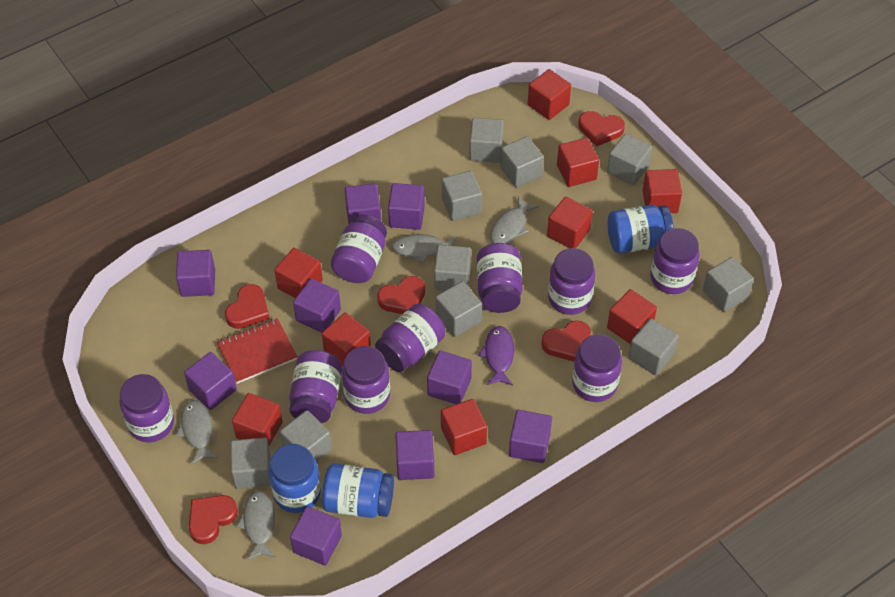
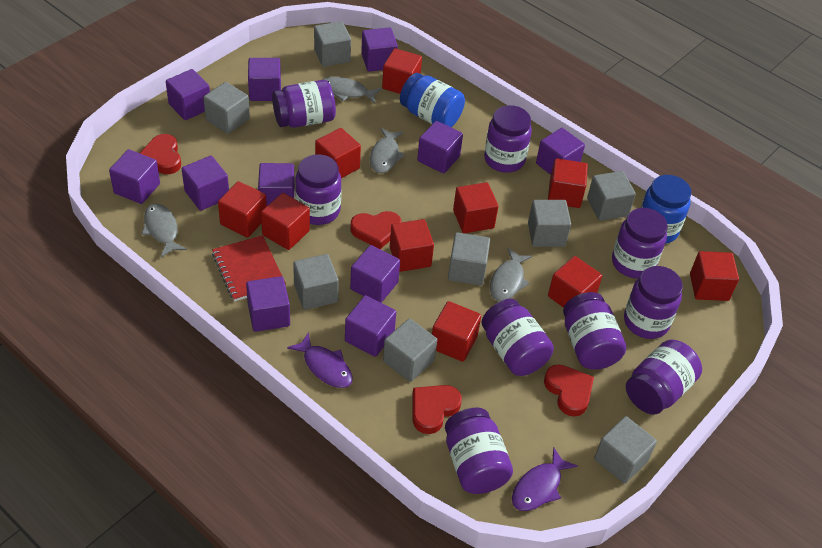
blue jar: [269,444,321,513] [322,463,394,518] [608,205,674,253] = 3 -> [400,73,465,127] [641,175,691,244] = 2
grey cube: [230,437,271,489] [280,410,332,462] [434,245,471,291] [436,281,482,337] [442,171,482,221] [469,118,504,163] [500,136,544,188] [607,134,652,186] [628,318,679,375] [703,257,754,312] = 10 -> [203,82,250,134] [293,254,339,310] [314,21,351,67] [383,318,437,382] [448,232,490,285] [528,200,571,247] [587,171,636,221] [594,416,657,484] = 8
purple cube: [176,250,215,297] [184,352,237,410] [290,506,342,566] [293,278,341,333] [345,184,381,224] [388,183,425,230] [395,430,434,480] [427,350,472,404] [509,410,552,463] = 9 -> [109,149,160,204] [166,69,210,120] [182,156,229,211] [246,276,290,332] [248,58,281,101] [258,163,295,206] [345,295,396,357] [350,245,400,303] [361,27,398,72] [417,121,463,174] [536,128,585,175] = 11
purple fish: [478,326,514,386] = 1 -> [287,332,353,388] [512,448,578,511] = 2
red cube: [232,393,283,446] [275,248,323,298] [322,313,371,366] [441,399,487,455] [528,69,571,120] [547,197,593,248] [557,138,599,187] [607,289,657,344] [643,169,682,213] = 9 -> [218,181,267,238] [261,193,310,250] [315,128,361,178] [382,48,422,94] [390,219,434,272] [432,301,481,362] [453,182,498,233] [548,158,588,208] [548,256,602,308] [690,251,739,301] = 10
red heart: [189,495,238,544] [225,284,269,329] [377,276,425,314] [541,321,591,362] [578,111,625,147] = 5 -> [140,134,181,174] [350,211,401,249] [413,385,462,434] [544,364,594,416] = 4

